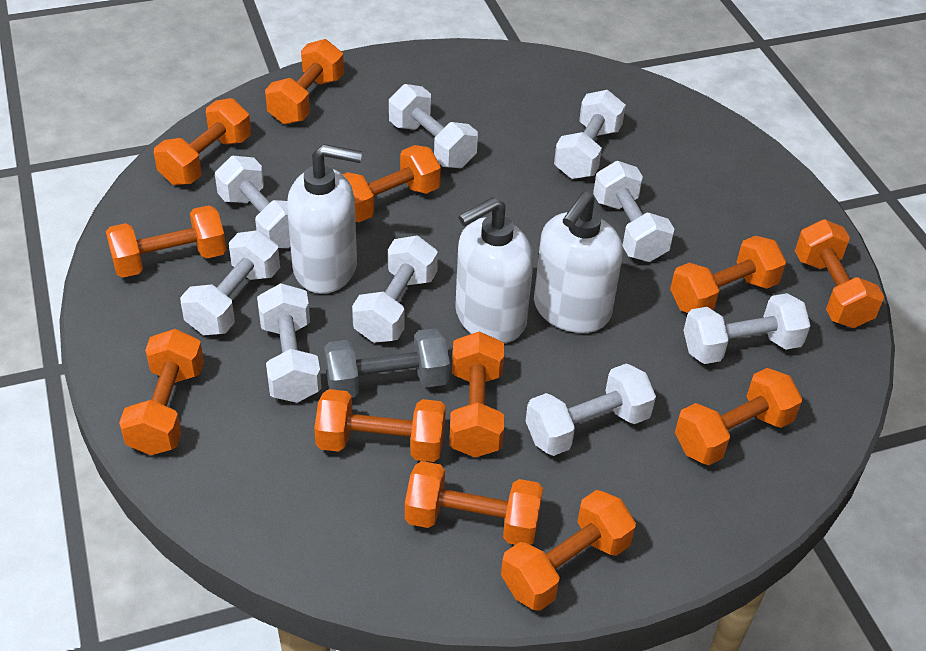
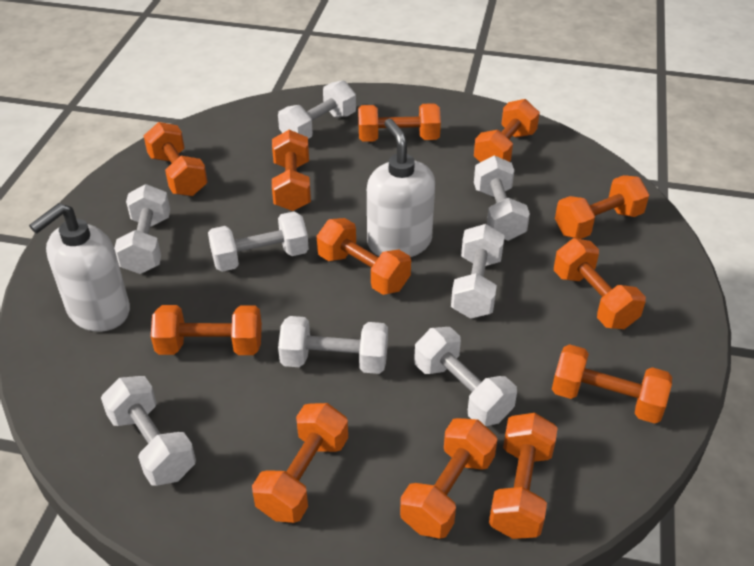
grey dumbbell: [324,328,450,398] = 1 -> none = 0
white dumbbell: [180,230,280,335] [215,156,290,248] [257,283,321,403] [352,236,438,343] [389,84,478,168] [526,363,656,456] [554,90,626,179] [593,161,675,262] [683,293,811,364] = 9 -> [101,376,196,486] [114,184,170,274] [208,212,309,272] [278,81,356,139] [278,316,388,374] [414,327,517,426] [451,224,505,319] [474,155,530,241] = 8
white soap dispenser: [287,144,362,294] [455,197,534,343] [534,191,623,333] = 3 -> [29,203,130,332] [367,119,435,257] = 2

